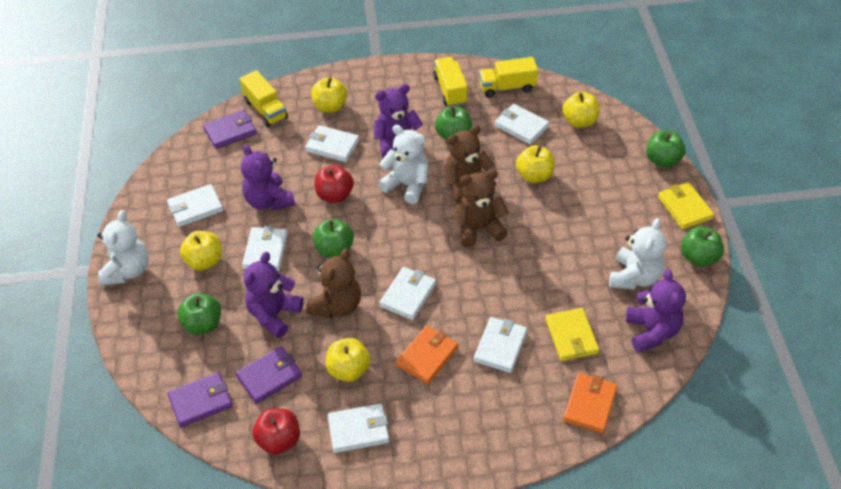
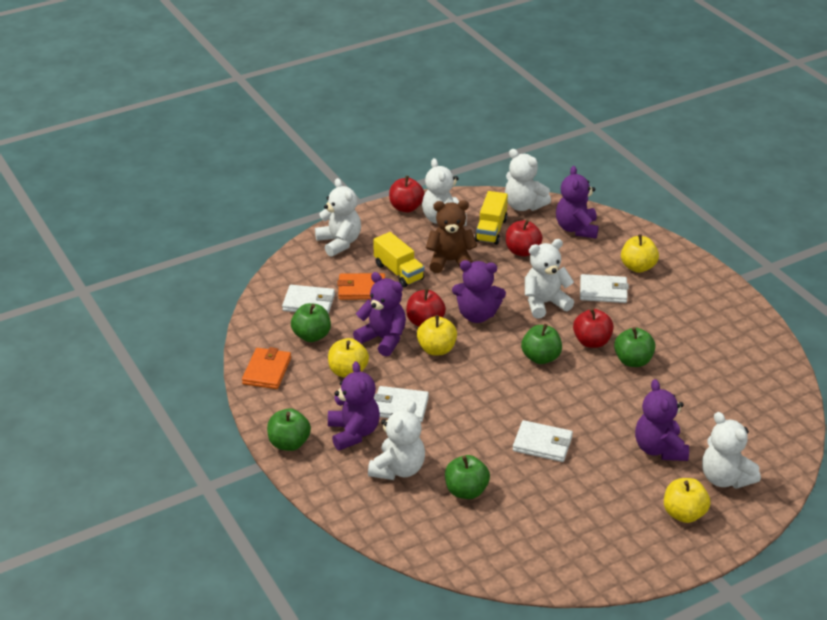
brown teddy bear: [306,249,361,318] [445,125,496,204] [454,170,509,247] = 3 -> [426,200,477,273] = 1
purple teddy bear: [241,144,295,211] [244,252,303,338] [374,84,423,158] [626,269,686,353] = 4 -> [328,361,380,450] [353,272,406,356] [452,260,506,323] [556,166,599,239] [635,379,689,461] = 5
purple wallet: [168,372,233,427] [203,110,257,149] [236,346,302,404] = 3 -> none = 0
red apple: [253,408,300,455] [315,165,354,203] = 2 -> [389,176,425,212] [406,288,446,326] [506,220,542,256] [573,309,614,348] = 4
white teddy bear: [97,210,149,285] [378,125,428,204] [609,218,666,290] = 3 -> [315,178,361,257] [368,401,425,480] [422,158,467,226] [505,149,551,211] [525,239,574,319] [702,412,761,489] = 6
white wallet: [167,184,223,227] [242,226,287,271] [305,125,359,162] [327,403,389,453] [379,267,436,320] [474,317,527,373] [494,104,549,145] = 7 -> [282,285,335,314] [374,386,429,422] [513,420,573,462] [580,274,629,303] = 4
yellow apple: [180,231,222,271] [311,77,347,113] [326,338,371,382] [516,145,555,183] [562,92,600,128] = 5 -> [328,338,369,378] [417,315,457,355] [621,234,659,273] [664,478,710,523] = 4
yellow truck: [239,70,288,127] [433,57,468,107] [479,57,538,98] = 3 -> [373,232,424,288] [475,191,508,245] = 2
yellow wallet: [545,308,599,361] [658,182,714,229] = 2 -> none = 0

